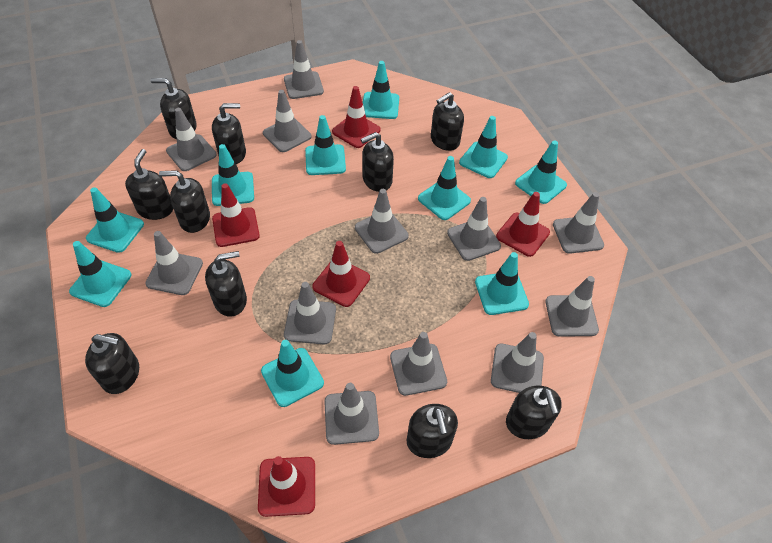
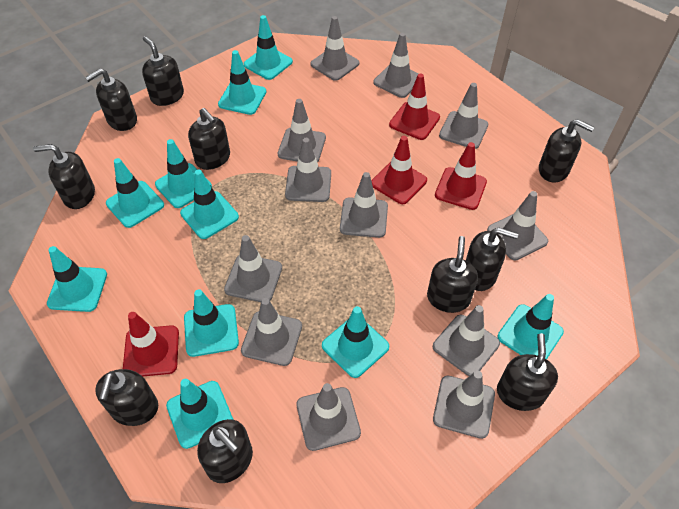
red traffic cone: [212,183,260,247] [258,456,315,517] [312,241,370,307] [332,86,381,148] [496,192,550,257] = 5 -> [123,312,179,376] [371,136,427,204] [389,74,440,140] [435,142,487,210] = 4

